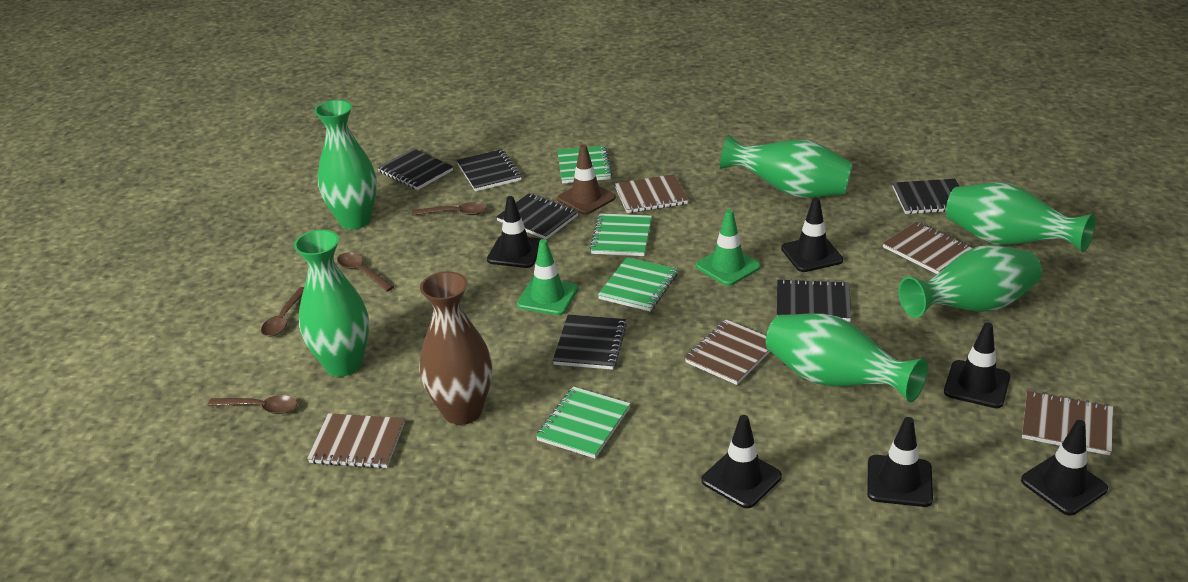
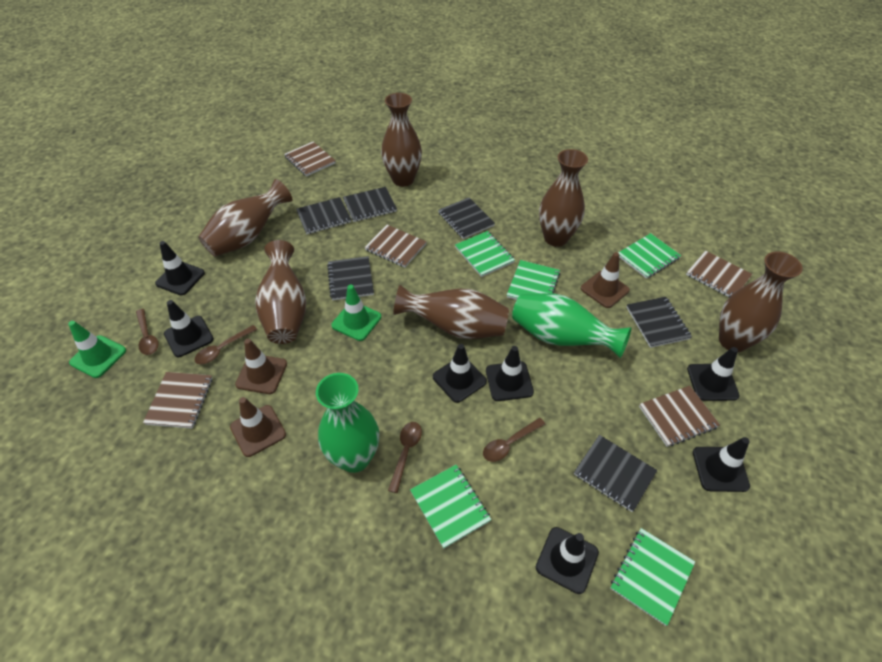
black traffic cone: [487,196,541,268] [702,415,782,508] [781,197,843,272] [867,417,933,507] [944,322,1010,408] [1021,420,1108,515] = 6 -> [155,241,205,295] [164,300,214,357] [433,344,487,403] [486,346,534,401] [536,527,599,594] [687,347,739,401] [693,437,750,492] = 7
brown traffic cone: [557,144,616,215] = 1 -> [230,397,286,457] [235,339,287,394] [581,252,630,308] = 3
brown vase: [419,271,492,425] = 1 -> [198,179,292,257] [255,240,306,344] [381,93,422,187] [394,285,509,339] [539,149,588,247] [719,251,803,352] = 6
green notebook: [536,386,631,458] [557,145,612,184] [590,213,652,256] [598,257,678,311] = 4 -> [410,465,492,549] [455,231,515,277] [507,260,560,300] [610,528,695,626] [618,233,681,279] = 5
green vase: [294,230,369,377] [314,100,377,230] [720,134,853,198] [766,313,928,402] [898,245,1042,318] [946,182,1096,252] = 6 -> [316,373,379,473] [512,293,632,358] = 2

